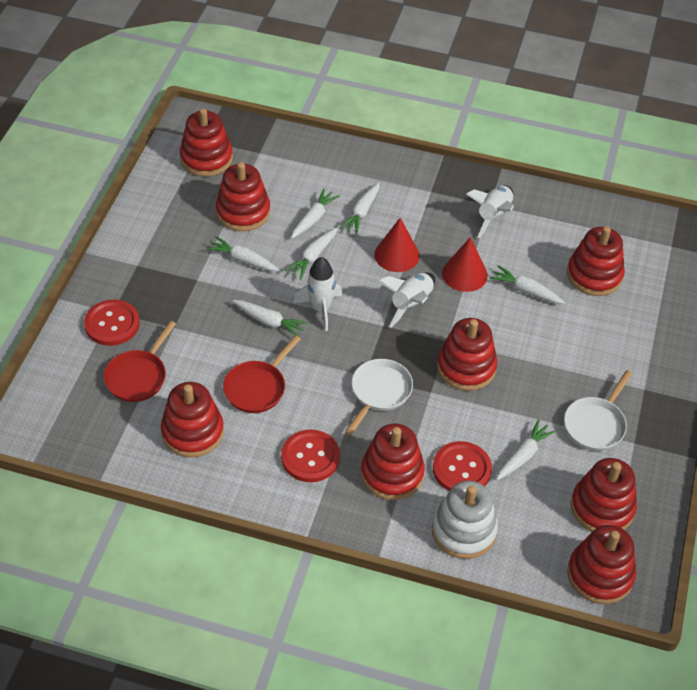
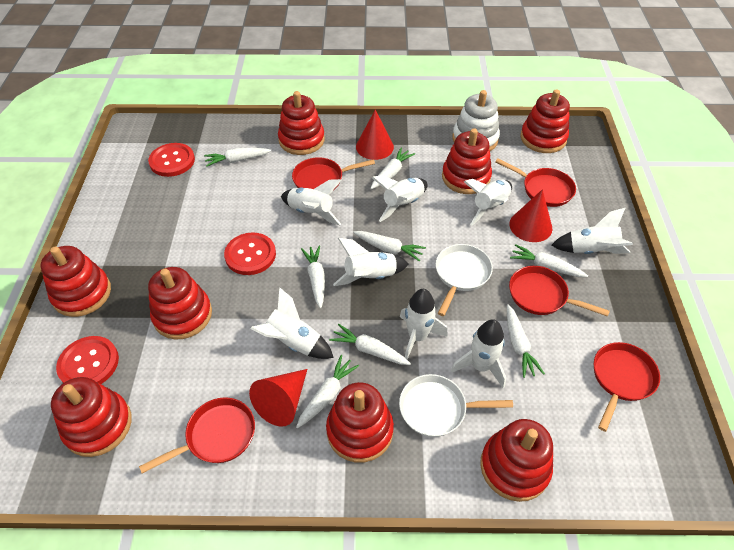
red cone: [374,218,420,272] [442,237,488,292] = 2 -> [249,369,307,427] [356,110,394,160] [509,189,552,242] = 3
red pan: [104,321,176,402] [223,335,301,413] = 2 -> [139,397,255,474] [292,157,375,189] [495,158,576,207] [509,266,610,317] [594,342,660,432] = 5
white carrot: [206,236,279,271] [233,300,308,337] [285,228,337,279] [291,188,340,239] [339,182,380,235] [490,265,565,304] [496,419,556,480] = 7 -> [204,148,271,167] [296,355,359,429] [301,245,325,309] [329,324,411,365] [353,231,426,261] [370,147,415,189] [507,304,545,378] [510,244,588,277] = 8
white rocket: [293,257,342,331] [379,272,435,328] [466,185,514,238] = 3 -> [250,287,334,359] [281,179,341,225] [333,238,409,286] [372,175,428,222] [400,289,448,359] [451,319,506,388] [464,179,512,226] [552,207,633,254] = 8

